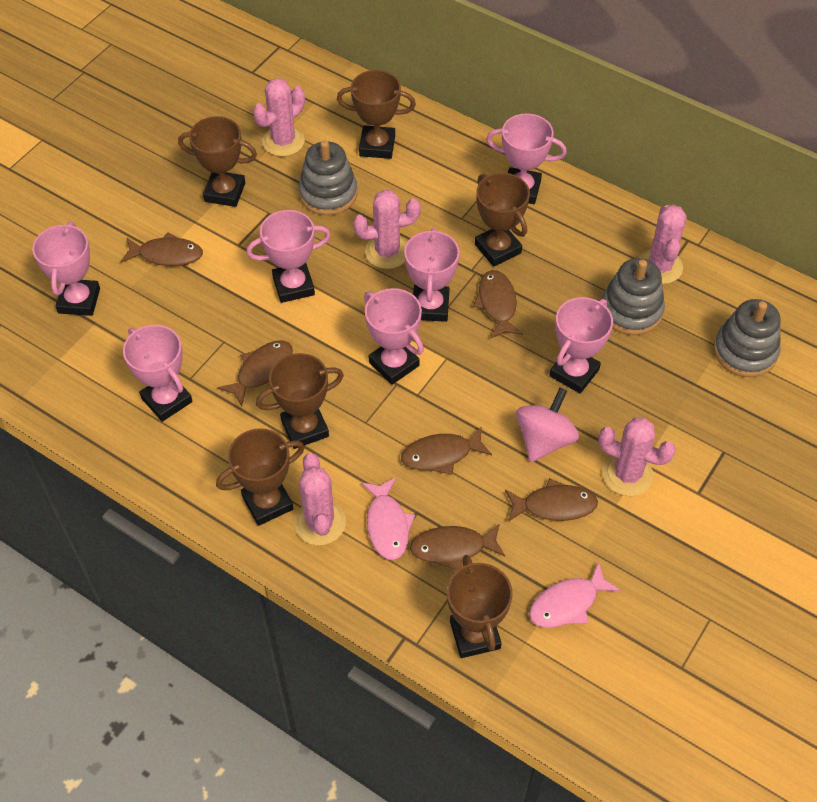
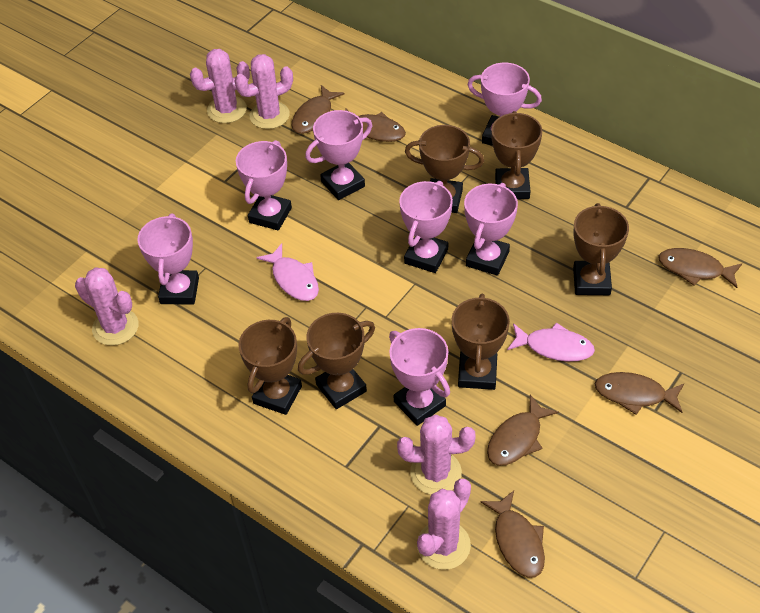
grey stacking toy: [298,140,357,215] [602,258,665,335] [713,299,781,377] = 3 -> none = 0
pink spinning top: [516,388,579,462] = 1 -> none = 0

